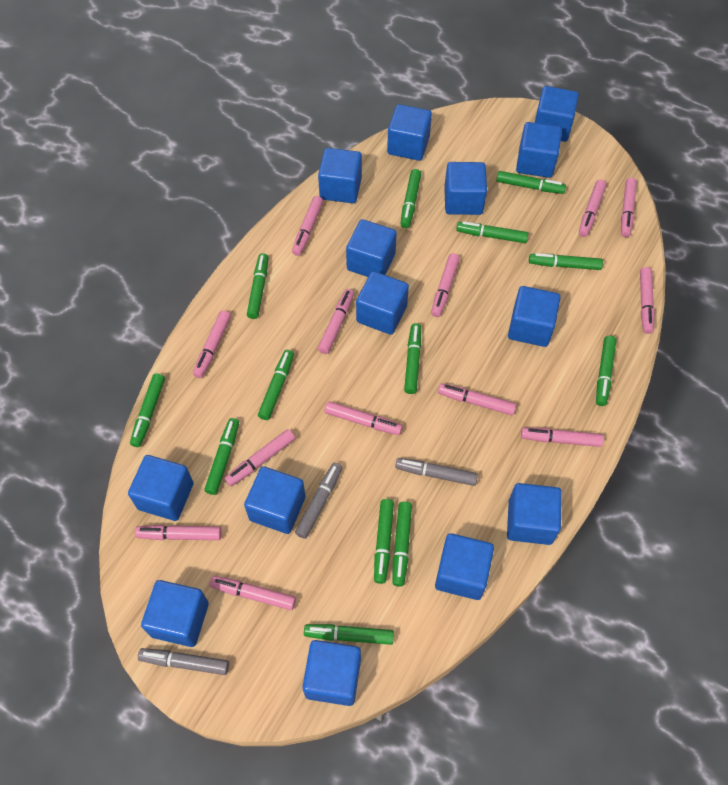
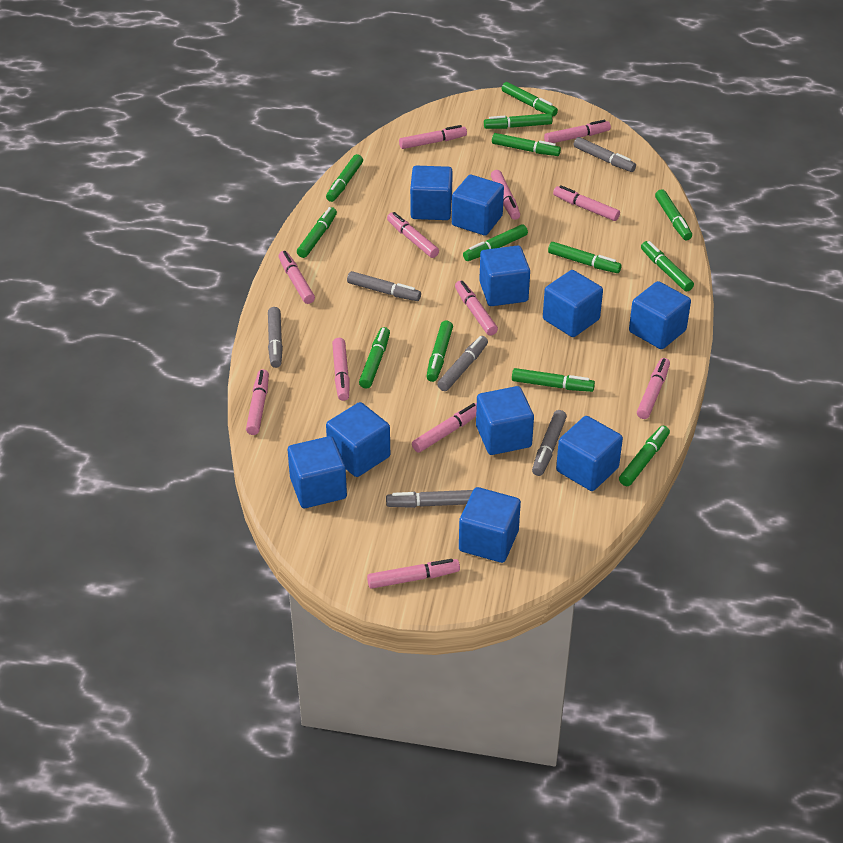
blue cube: [128,455,194,521] [141,580,209,647] [244,466,306,534] [302,640,361,706] [318,148,362,203] [346,219,397,277] [356,271,409,335] [387,104,432,161] [435,533,494,600] [444,162,487,215] [507,483,562,545] [508,286,561,347] [516,122,562,178] [535,86,579,142] = 14 -> [288,436,347,508] [326,402,390,477] [410,166,453,220] [452,175,504,236] [459,487,521,563] [476,386,534,455] [479,246,530,306] [543,270,603,337] [556,416,623,491] [629,281,691,349] = 10
grey marker: [138,648,229,675] [295,462,342,539] [395,458,478,486] = 3 -> [268,307,283,368] [347,271,421,301] [386,490,473,508] [437,336,488,391] [532,410,567,476] [574,137,636,172] = 6
pink marker: [135,525,222,540] [193,310,231,378] [210,576,296,610] [225,429,295,486] [292,196,323,256] [318,289,354,354] [325,401,403,435] [431,253,460,317] [438,384,516,415] [521,428,604,447] [579,180,606,237] [621,178,637,237] [640,267,655,334] = 13 -> [246,369,269,435] [278,251,315,304] [332,338,350,401] [367,559,460,589] [387,212,439,258] [399,125,467,149] [412,403,477,453] [455,281,498,336] [491,170,520,220] [544,120,611,143] [553,185,620,221] [637,358,670,419] = 12

